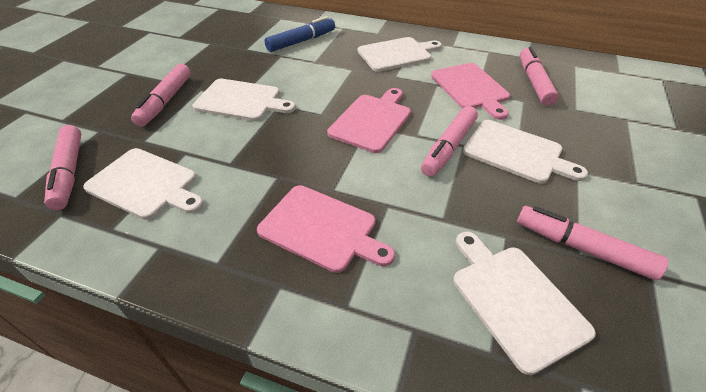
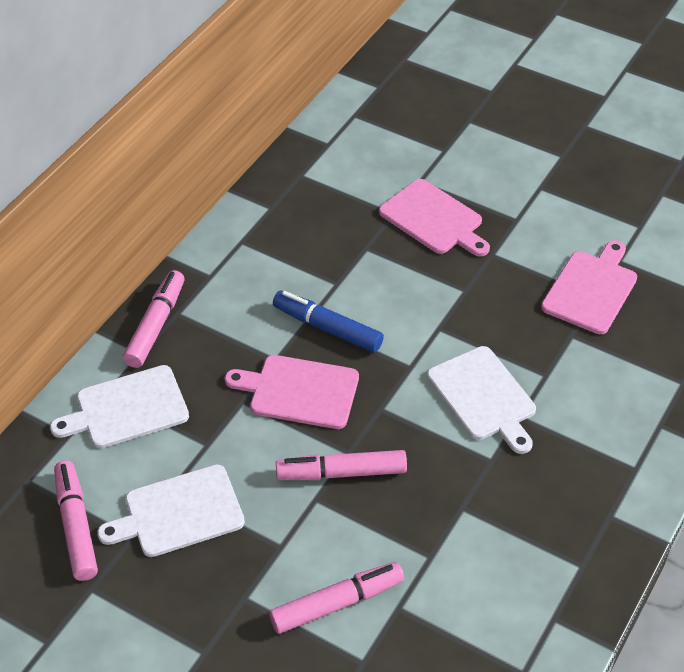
pink marker: [44,125,81,210] [131,64,191,127] [421,106,478,177] [517,206,668,280] [520,47,559,106] = 5 -> [54,460,98,581] [123,270,185,368] [269,562,404,634] [276,450,407,480] = 4
white cutting board: [83,148,204,220] [193,79,296,121] [358,37,442,72] [453,232,596,375] [463,120,588,184] = 5 -> [50,365,189,448] [97,464,245,557] [427,346,536,454] = 3

